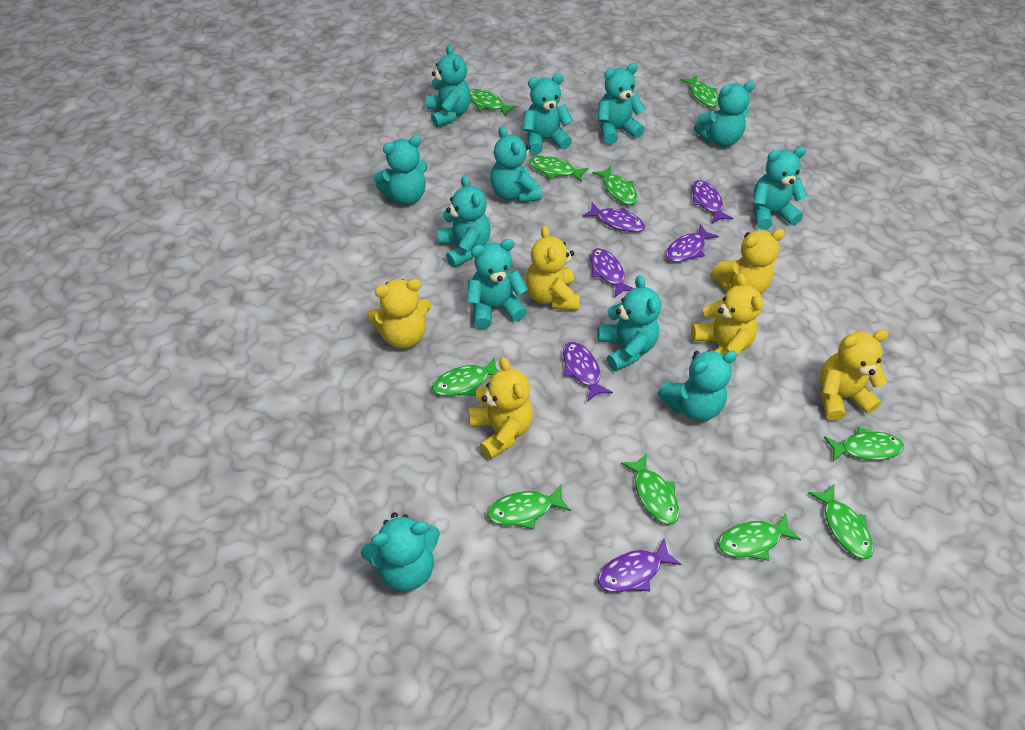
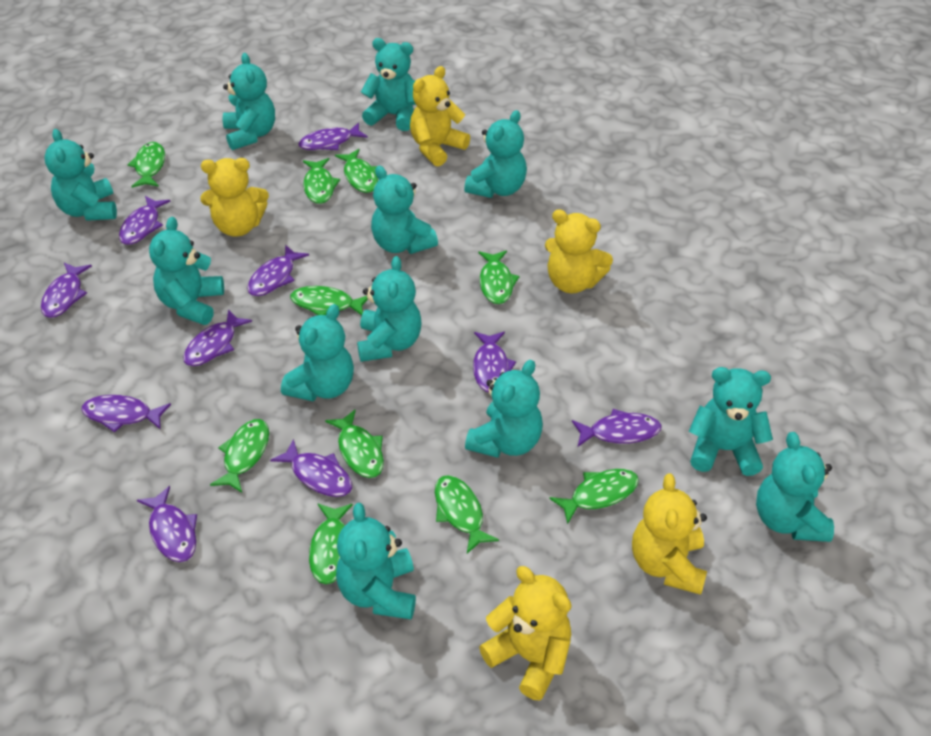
purple fish: [563,342,613,401] [582,202,645,232] [590,248,633,298] [598,538,682,592] [666,224,719,262] [692,180,733,223] = 6 -> [41,263,92,318] [81,395,171,433] [119,196,170,245] [137,486,197,562] [183,309,252,366] [247,245,309,296] [270,439,352,497] [299,122,368,150] [473,332,516,392] [572,409,662,447] = 10
yellow teddy bear: [367,279,431,348] [469,357,533,460] [526,226,580,310] [691,273,763,358] [710,229,785,295] [820,330,889,421] = 6 -> [200,158,269,237] [410,66,470,166] [479,566,571,700] [545,209,613,293] [632,474,707,595] = 5

